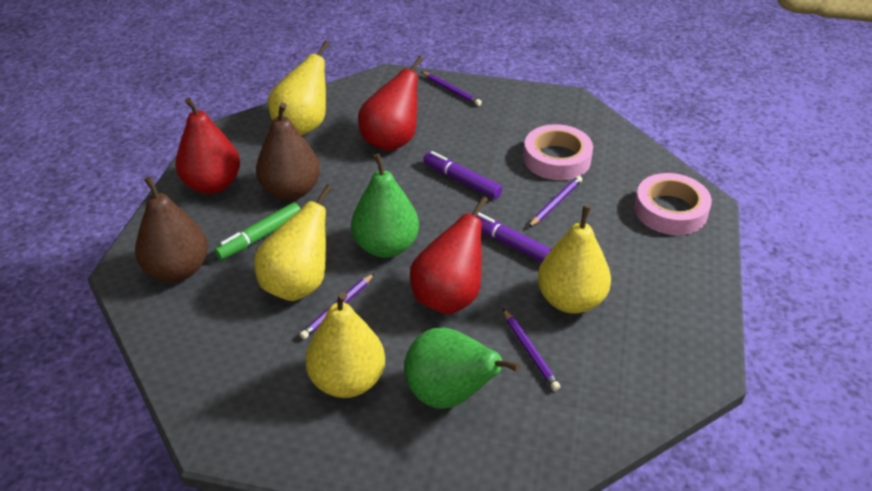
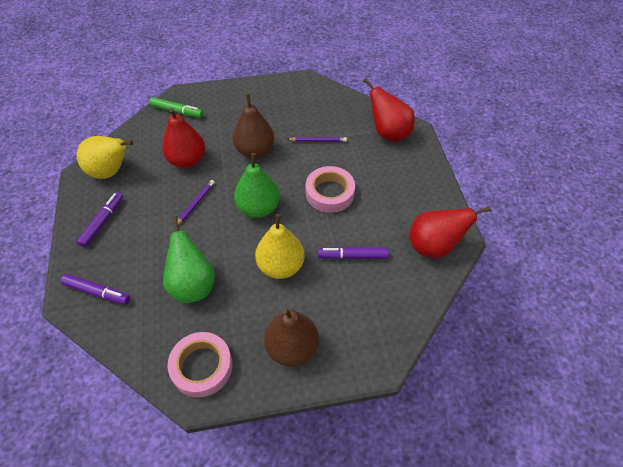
purple marker: [423,151,502,199] [472,213,552,262] = 2 -> [61,274,130,305] [76,192,123,248] [318,247,389,259] = 3
purple pencil: [300,273,374,339] [422,72,482,106] [503,309,560,391] [529,176,582,227] = 4 -> [177,180,215,225] [287,137,347,142] = 2
yellow pear: [254,184,333,301] [268,41,330,135] [305,292,385,398] [538,205,611,314] = 4 -> [77,136,133,179] [255,214,305,279] = 2

